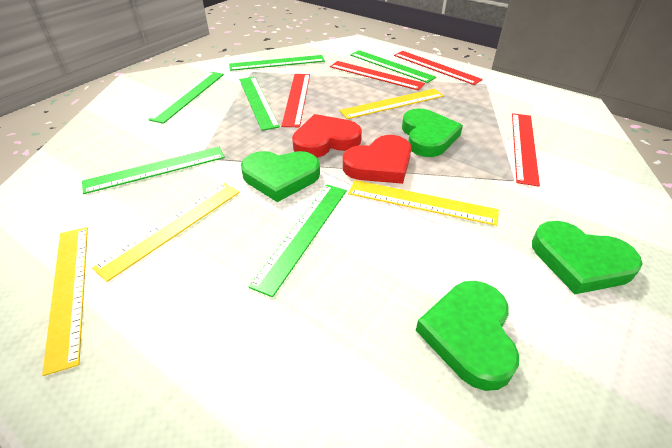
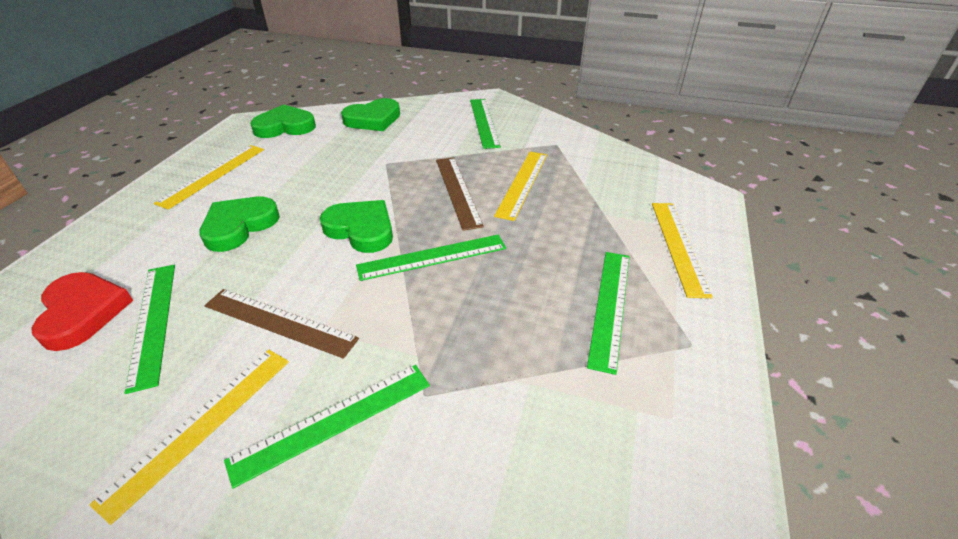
brown ruler: none = 0 -> [204,289,359,359] [436,157,484,231] = 2
green ruler: [82,147,225,194] [148,72,224,124] [229,55,325,71] [239,77,280,131] [249,184,347,297] [350,50,436,83] = 6 -> [125,265,175,394] [224,365,430,489] [356,235,506,281] [470,99,501,149] [587,252,629,375] = 5
red heart: [292,114,362,158] [343,135,411,184] = 2 -> [31,272,133,351] = 1
red ruler: [281,74,310,127] [330,61,425,90] [394,51,483,85] [512,113,540,187] = 4 -> none = 0

